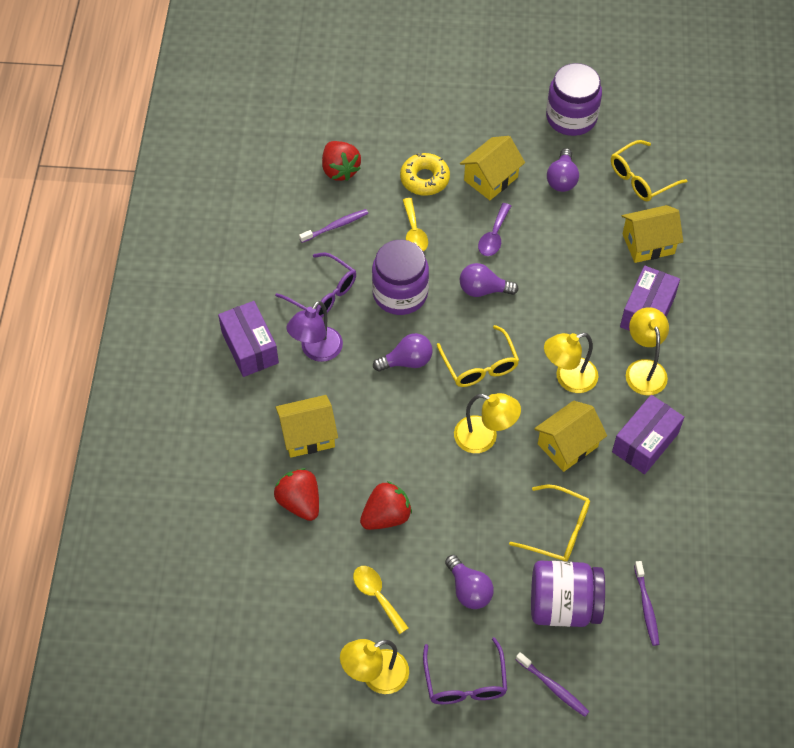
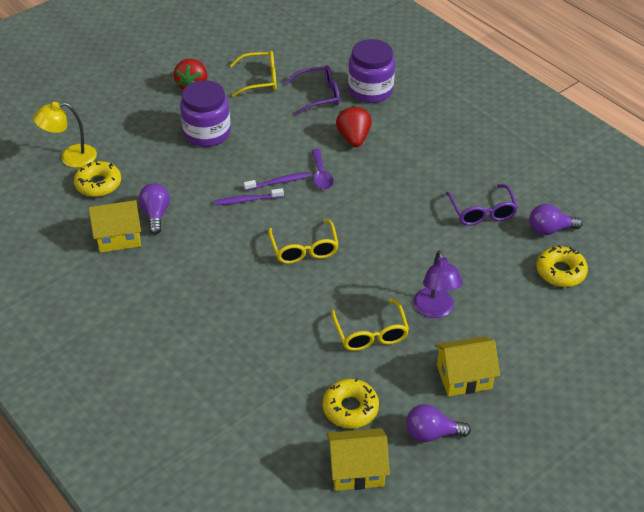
purple box: [218,301,279,377] [612,395,684,474] [620,266,680,331] = 3 -> none = 0
purple jar: [372,240,429,315] [531,561,605,627] [546,63,602,136] = 3 -> [180,80,231,147] [348,39,395,103] = 2
purple light bulb: [373,333,433,372] [445,555,494,609] [460,263,519,297] [547,148,579,192] = 4 -> [139,183,170,234] [406,404,471,442] [529,204,583,235] = 3
purple toothbrush: [299,209,368,243] [516,652,589,717] [634,561,659,646] = 3 -> [214,188,284,205] [244,172,311,191] = 2
red strawberry: [274,468,319,521] [322,141,361,181] [360,481,412,530] = 3 -> [174,59,208,90] [336,106,372,147] = 2
yellow donut: [400,153,450,196] = 1 -> [74,161,121,197] [323,378,379,429] [536,245,588,287] = 3
yellow house: [276,395,338,458] [460,136,525,200] [534,401,607,472] [622,205,683,263] = 4 -> [89,200,141,253] [327,428,390,491] [435,336,500,397] = 3
yellow lamp: [340,639,409,694] [454,393,521,453] [544,333,598,393] [626,307,669,395] = 4 -> [33,102,97,168] = 1
yellow spoon: [353,566,409,634] [403,198,428,252] = 2 -> none = 0

